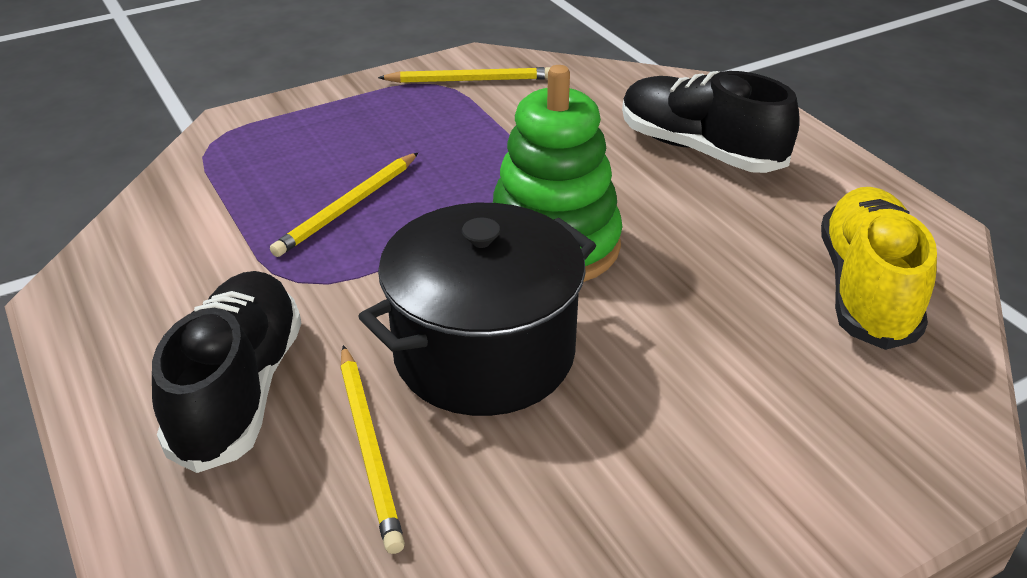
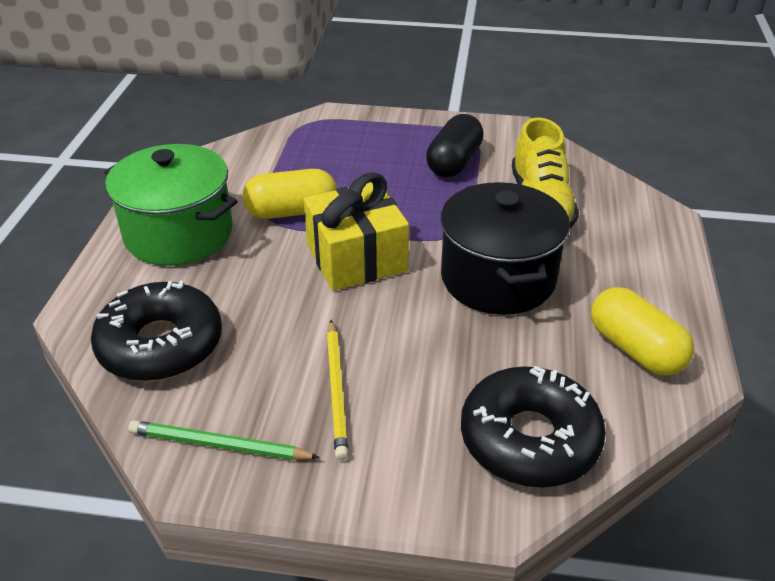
black capsule: none = 0 -> [426,114,484,177] = 1
black donut: none = 0 -> [91,281,222,381] [461,366,606,488] = 2
black shoe: [152,271,301,473] [622,71,800,173] = 2 -> none = 0
green pencil: none = 0 -> [128,420,320,460] = 1
green pot: none = 0 -> [104,144,238,266] = 1
green stacking toy: [493,65,622,282] = 1 -> none = 0
yellow capsule: none = 0 -> [243,169,337,219] [591,287,694,376] = 2
yellow gift: none = 0 -> [304,172,409,291] = 1
yellow pencil: [270,153,418,257] [340,345,405,554] [378,67,550,83] = 3 -> [327,320,348,460] = 1

